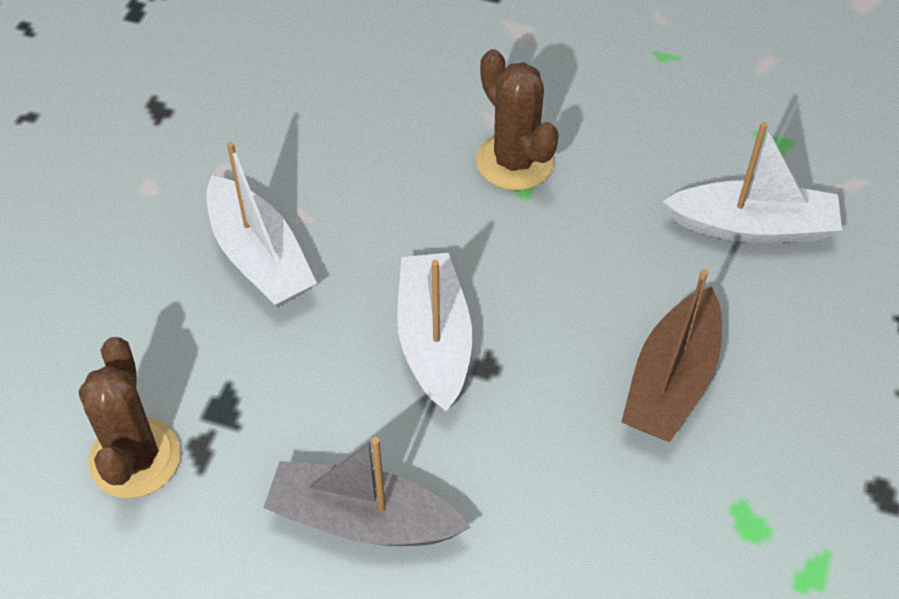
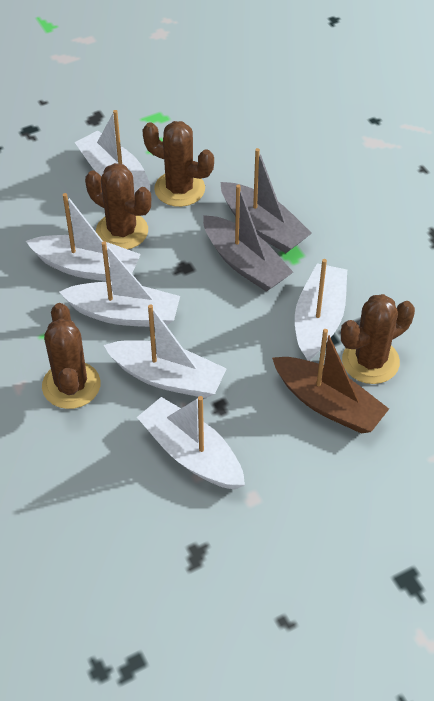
brown cactus: [79,337,181,498] [476,49,559,191] = 2 -> [42,303,101,409] [85,163,151,249] [142,121,214,207] [341,294,415,384] = 4
grey boat: [263,437,471,546] = 1 -> [203,184,293,292] [221,148,312,253] = 2
white boat: [206,142,317,306] [397,253,472,412] [662,122,842,243] = 3 -> [26,193,141,281] [59,241,180,327] [75,110,150,196] [104,304,227,398] [137,396,245,490] [295,259,347,361] = 6

